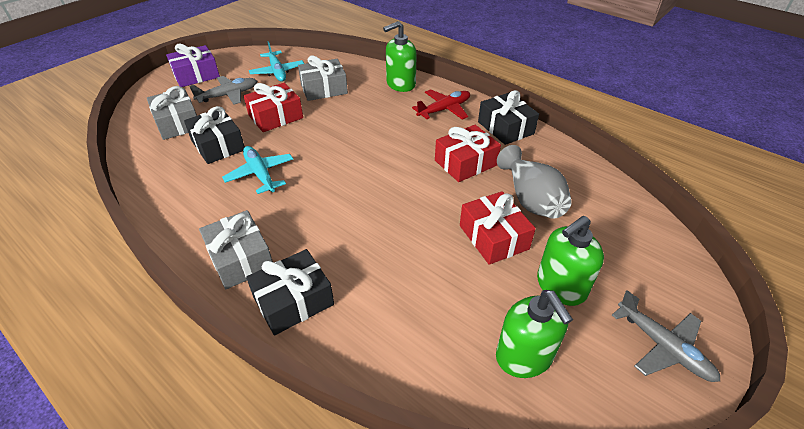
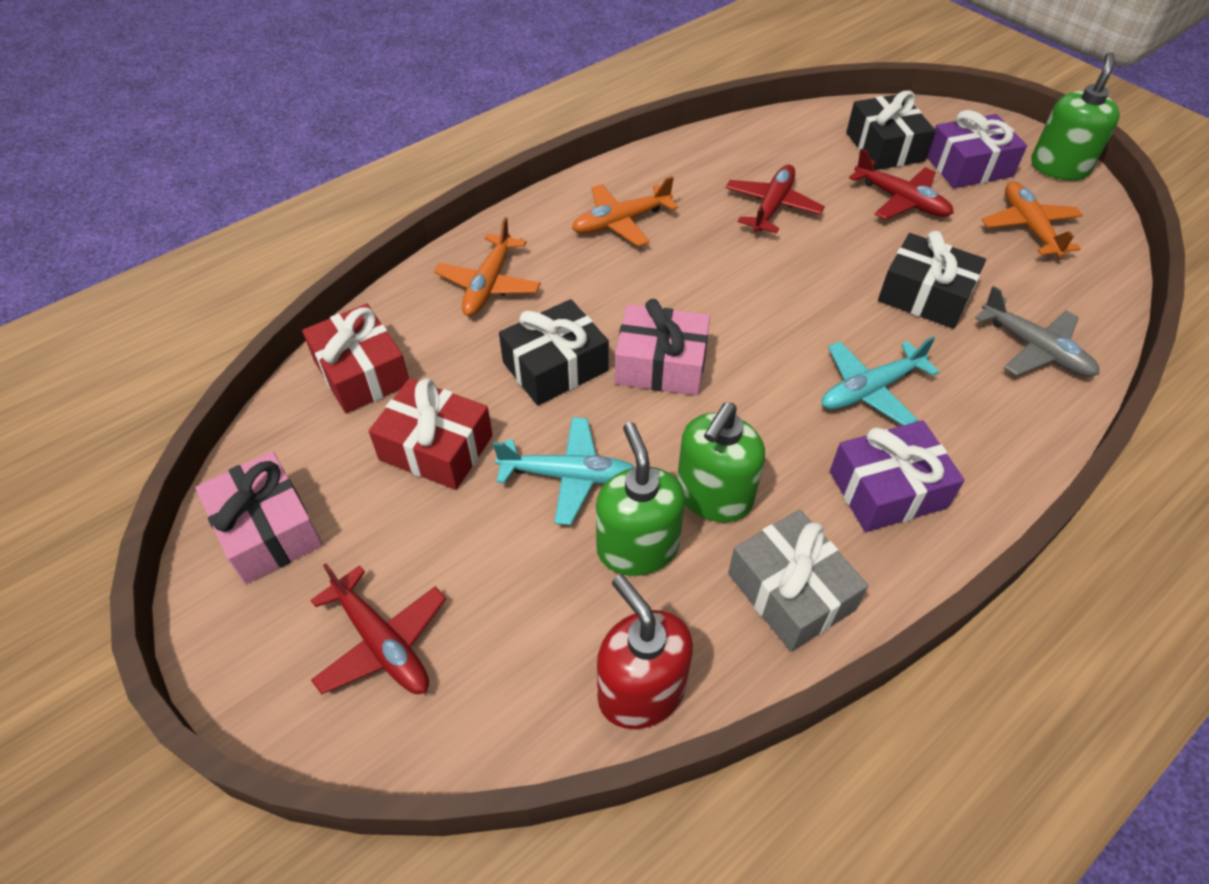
grey gift: [147,86,197,140] [199,210,273,289] [298,55,348,101] = 3 -> [728,510,868,652] = 1
grey plane: [189,76,257,105] [612,290,720,382] = 2 -> [975,286,1099,377] = 1
grey vase: [497,145,572,219] = 1 -> none = 0
orange plane: none = 0 -> [434,217,541,316] [572,176,678,247] [982,182,1083,258] = 3
pink gift: none = 0 -> [195,451,323,584] [615,299,710,395] = 2
purple gift: [166,44,220,87] = 1 -> [830,420,965,532] [927,110,1027,188] = 2
red gift: [244,83,303,132] [435,125,501,182] [460,191,536,265] = 3 -> [302,304,409,414] [369,378,493,490] = 2
red plane: [412,89,470,120] = 1 -> [310,563,446,695] [726,165,825,233] [849,148,954,220] = 3
red soap dispenser: none = 0 -> [597,575,693,729] = 1

